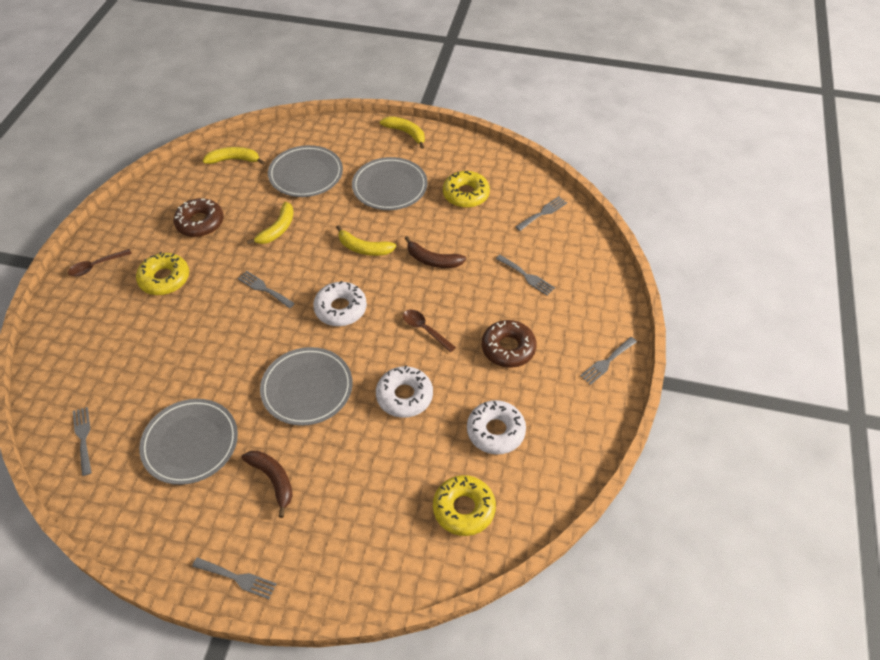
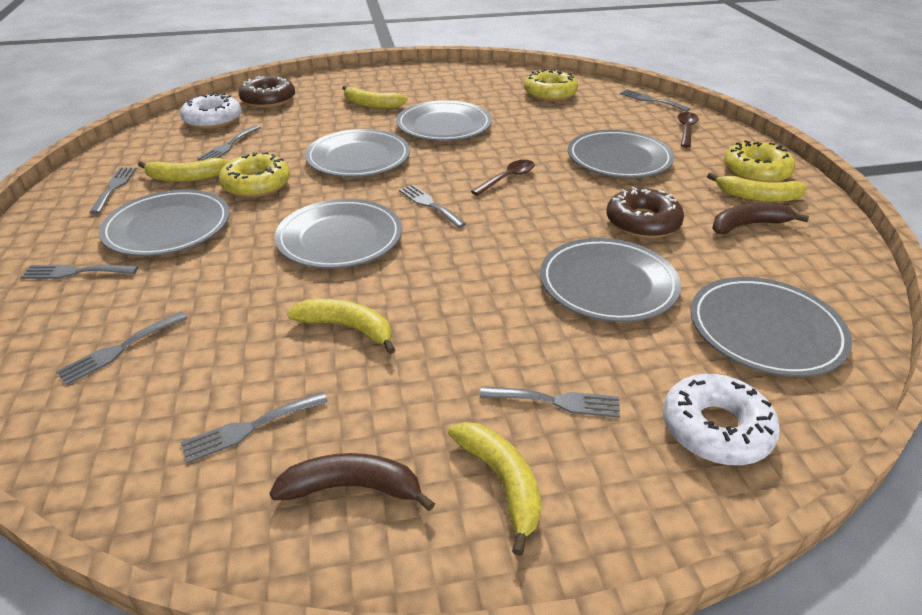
grey fork: [73,407,92,476] [192,557,277,599] [238,271,295,308] [496,255,555,296] [516,196,567,231] [580,337,637,385] = 6 -> [20,265,138,279] [56,312,188,385] [89,167,137,214] [180,392,328,464] [197,125,261,161] [399,185,467,228] [480,386,620,418] [620,89,690,112] = 8
grey plate: [139,399,238,485] [260,347,353,426] [268,145,343,197] [352,157,428,210] = 4 -> [99,189,230,256] [275,199,402,269] [305,129,410,177] [396,100,492,141] [540,238,681,322] [568,130,674,178] [690,277,852,377] = 7
white donut: [313,281,367,326] [376,365,433,418] [467,400,526,455] = 3 -> [180,93,242,129] [663,374,780,465] = 2
yellow banana: [203,147,264,165] [247,201,294,244] [336,225,396,256] [380,116,425,149] = 4 -> [138,158,229,182] [287,299,396,354] [343,86,408,109] [448,422,542,556] [707,173,807,202] = 5

